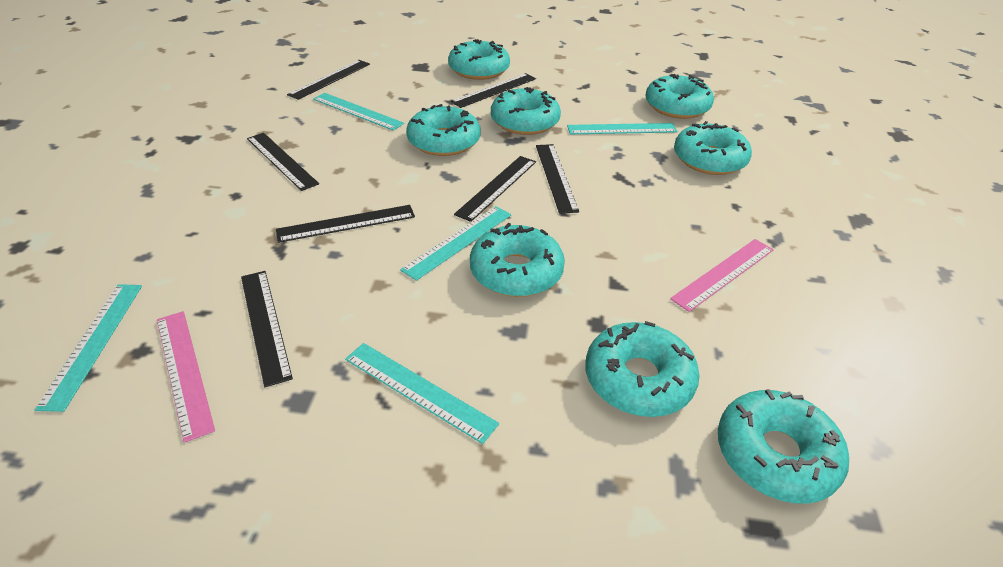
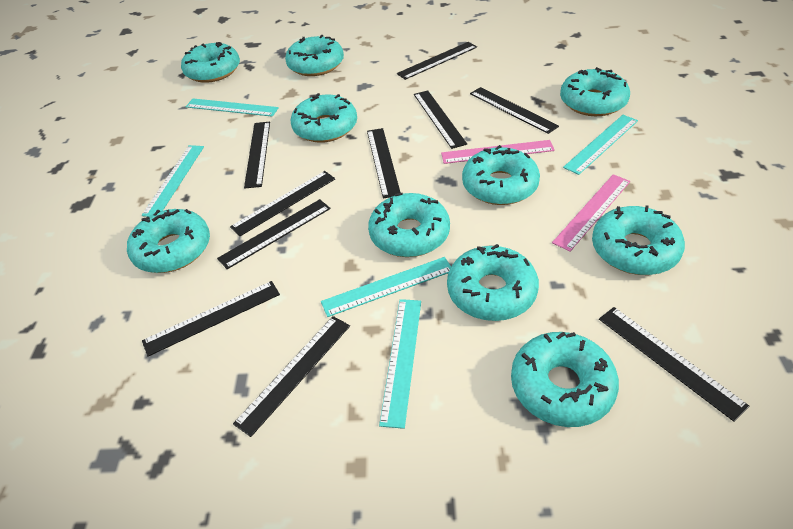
black ruler: [241,271,293,387] [247,133,319,191] [276,205,415,243] [287,60,370,100] [451,73,536,108] [454,156,536,222] [536,144,579,214] = 7 -> [142,281,280,356] [217,199,331,269] [230,171,335,236] [233,316,350,437] [244,122,270,188] [367,128,401,198] [397,42,477,80] [414,90,467,149] [470,87,559,134] [599,307,750,422] = 10
turquoise donut: [406,104,480,156] [448,39,510,80] [470,223,565,297] [491,87,561,135] [585,321,700,417] [646,74,714,119] [674,121,752,175] [718,389,849,504] = 8 -> [127,209,210,273] [181,42,240,83] [285,35,344,76] [291,93,357,143] [368,193,450,257] [447,244,539,321] [462,145,540,205] [511,332,619,427] [560,67,630,116] [592,205,685,275] = 10

